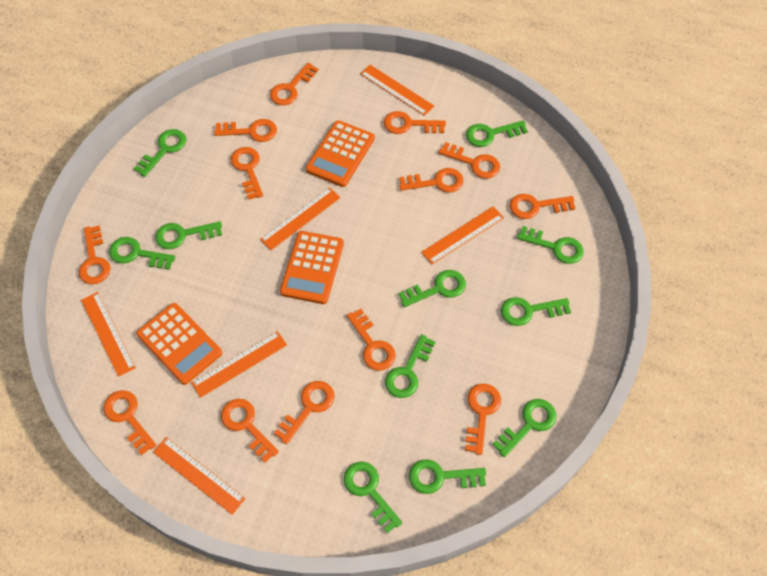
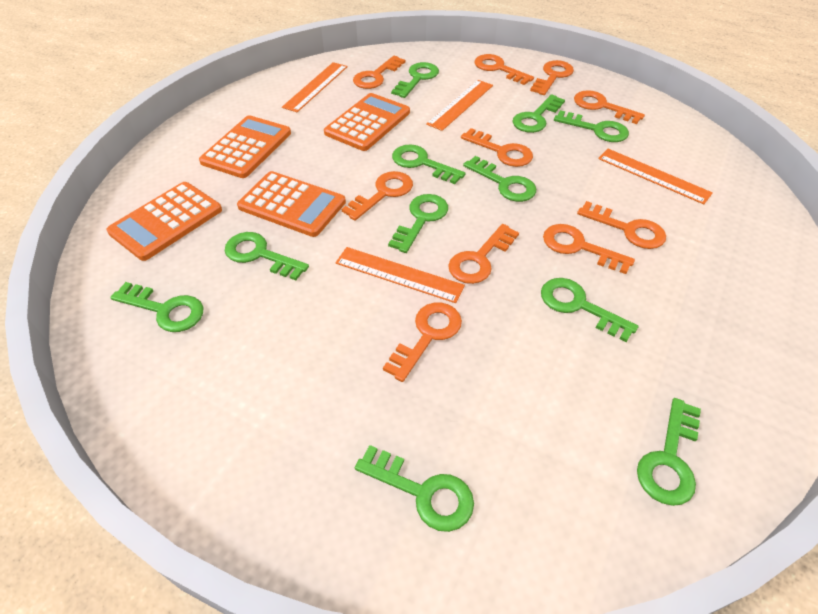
orange calculator: [136,303,222,385] [280,231,344,304] [306,120,375,187] = 3 -> [106,182,222,261] [199,115,291,178] [237,171,346,237] [324,93,410,151] = 4
orange key: [79,226,110,284] [103,390,156,455] [214,119,277,142] [221,399,279,463] [231,147,263,200] [270,63,318,105] [274,381,335,444] [347,309,396,371] [384,111,446,134] [399,168,464,193] [439,142,500,179] [465,384,501,455] [510,194,575,219] = 13 -> [341,171,413,221] [353,56,405,89] [383,303,462,382] [448,224,519,284] [461,128,533,167] [474,54,534,85] [530,60,574,95] [543,224,635,274] [574,90,645,124] [577,201,666,249] = 10
orange ruler: [81,292,136,377] [153,437,246,515] [191,331,287,398] [260,187,341,250] [360,65,434,116] [421,206,504,264] = 6 -> [282,62,348,112] [336,247,465,303] [426,80,493,131] [598,149,713,204] = 4

